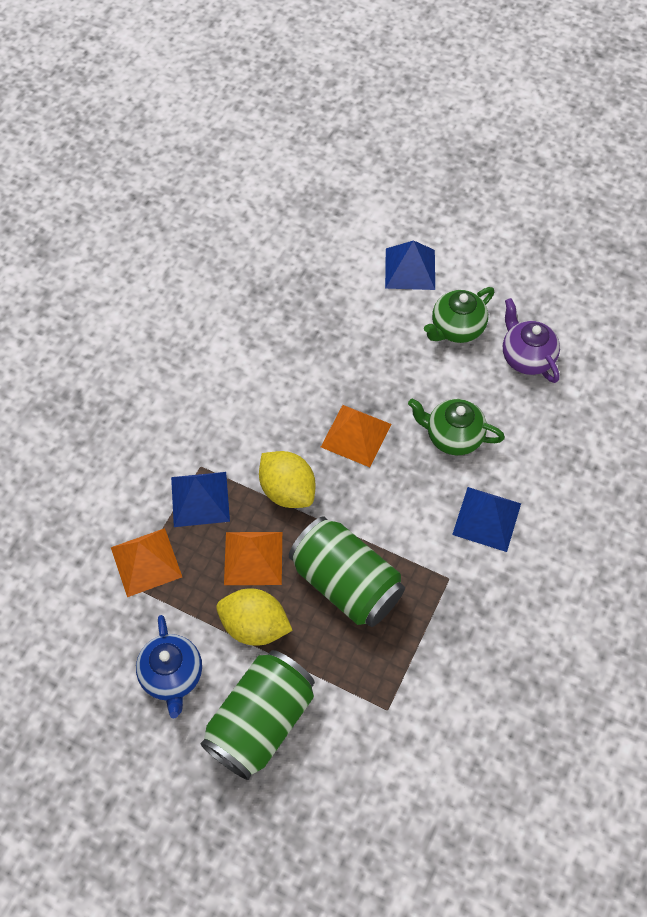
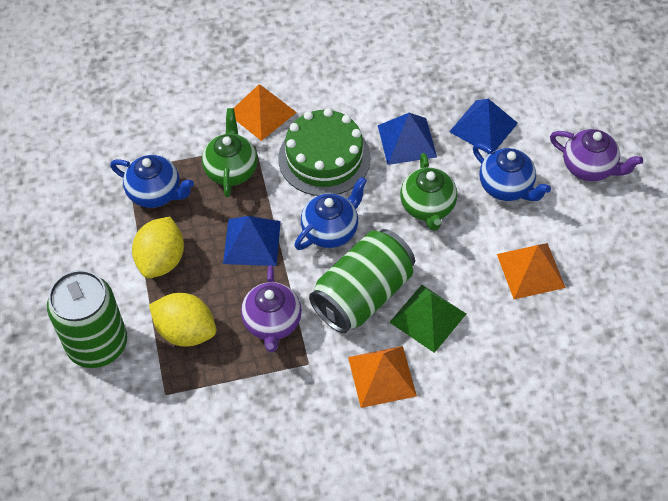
blue teapot: [136,615,202,719] = 1 -> [110,155,194,208] [294,177,367,250] [473,143,551,201] = 3
green cake: none = 0 -> [278,108,371,196] = 1
green pyramid: none = 0 -> [389,285,466,353] = 1
purple teapot: [503,298,560,383] = 1 -> [241,265,302,352] [550,129,643,181] = 2

